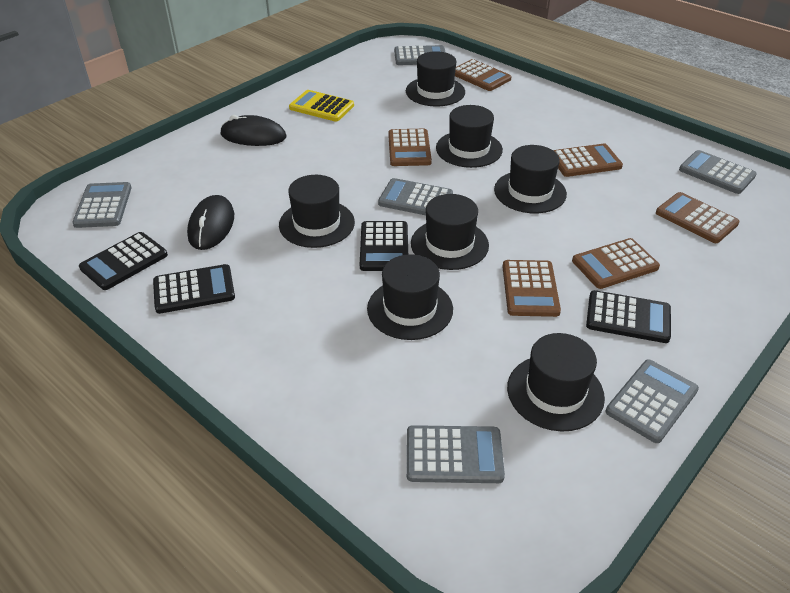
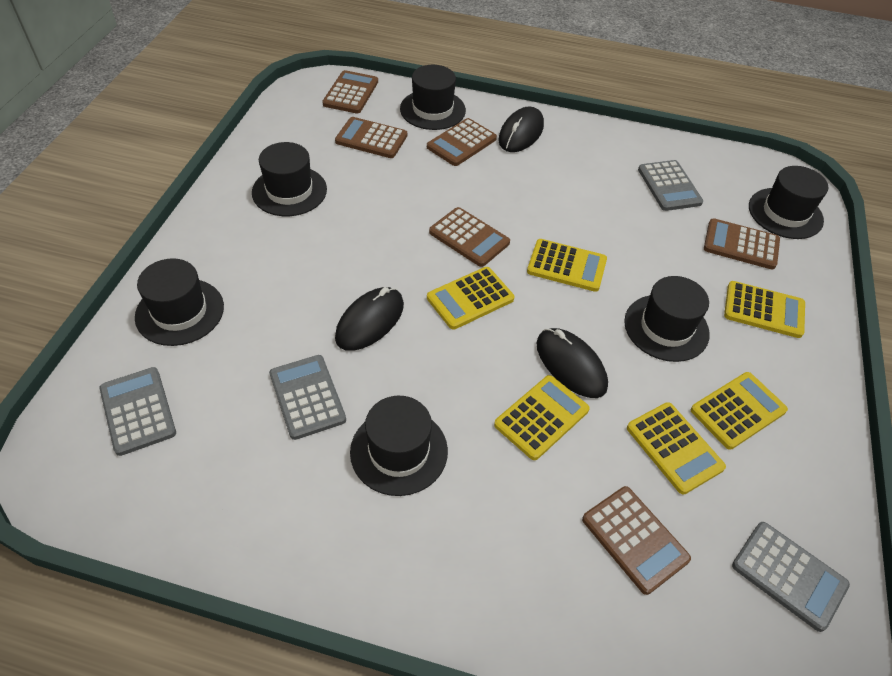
black calculator: [79,232,168,290] [153,264,235,314] [360,221,408,271] [586,290,671,343] = 4 -> none = 0
black hat: [279,175,355,248] [367,254,453,340] [406,51,465,107] [411,194,489,270] [436,105,503,168] [494,145,567,213] [507,333,605,431] = 7 -> [135,258,224,346] [252,142,327,216] [350,396,448,496] [400,65,466,130] [624,276,710,362] [749,166,828,239] = 6
black mouse: [187,195,234,250] [220,115,286,146] = 2 -> [335,287,404,350] [498,107,544,152] [536,328,608,398] = 3
grey calculator: [72,182,132,228] [378,178,453,215] [394,45,446,65] [407,425,505,483] [606,359,699,443] [679,150,757,194] = 6 -> [99,367,176,456] [269,355,346,440] [638,160,703,211] [732,522,850,632] = 4
yellow calculator: [289,90,354,122] = 1 -> [427,267,514,330] [494,375,590,460] [527,239,607,292] [627,402,726,494] [691,372,788,450] [724,281,805,338] = 6

